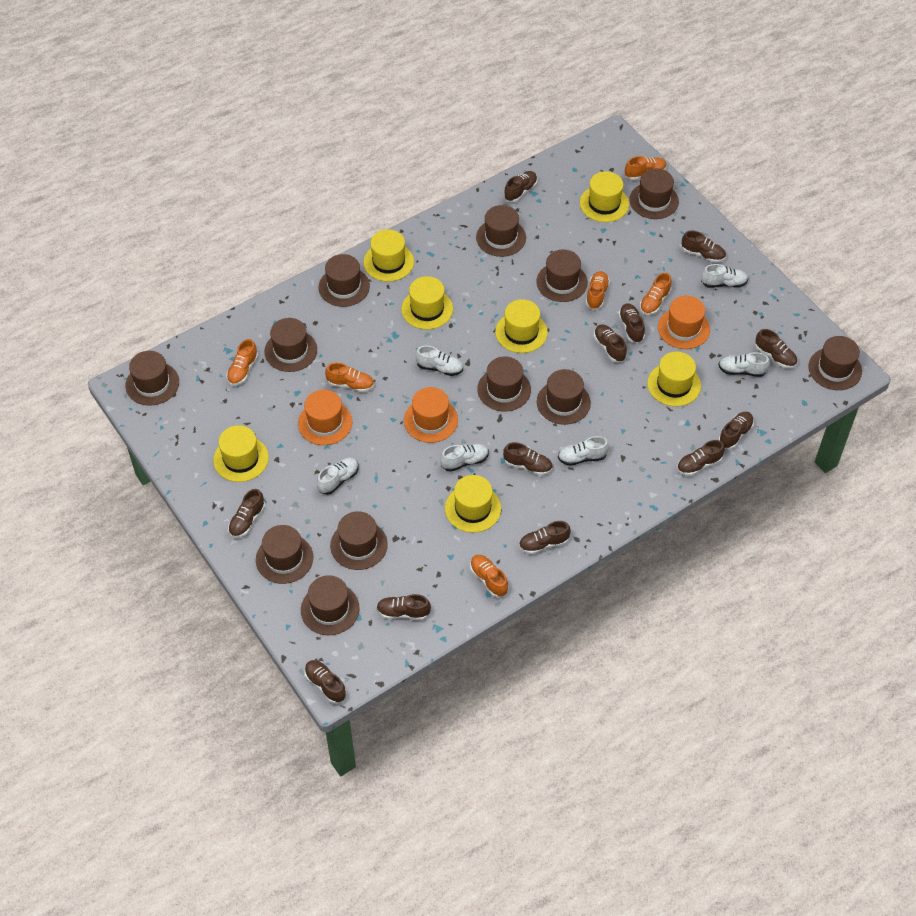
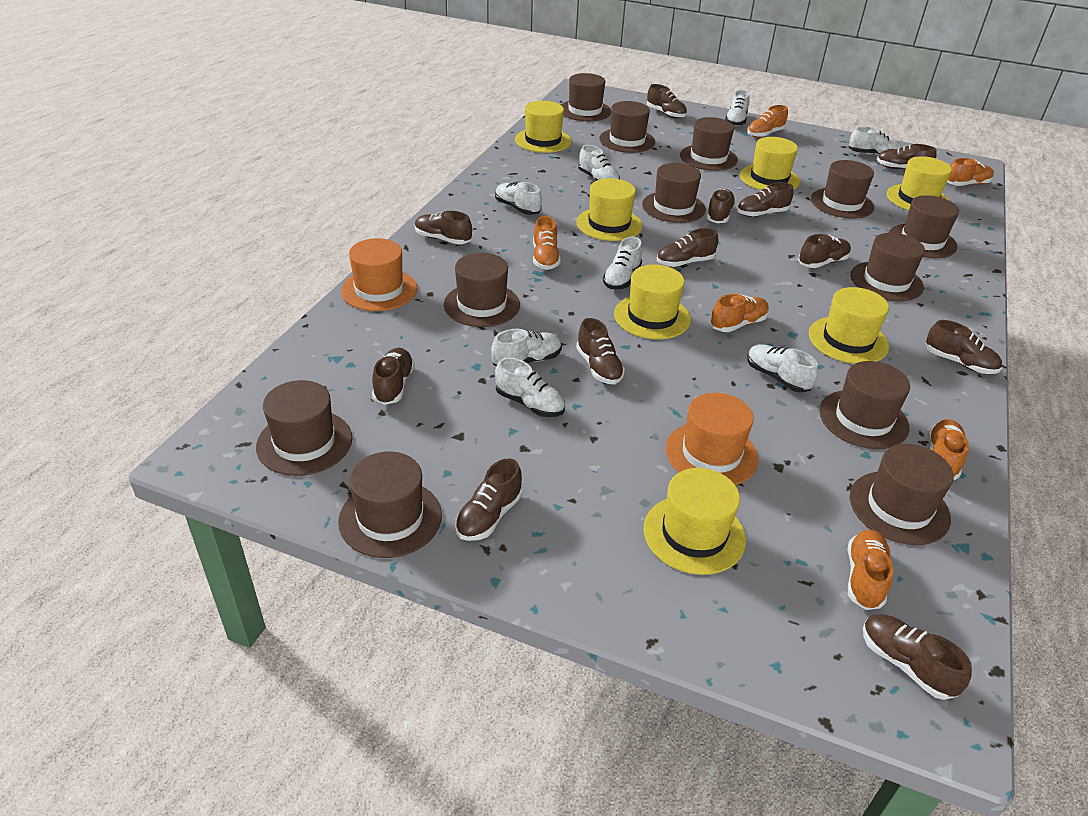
orange hat: [298,390,352,445] [404,387,458,443] [658,296,710,349] = 3 -> [341,238,417,311] [665,393,758,485] = 2
white shoe: [317,457,359,495] [415,345,463,376] [440,444,489,472] [558,436,609,466] [701,264,748,288] [718,352,770,377] = 6 -> [491,329,562,366] [495,182,542,215] [495,357,565,417] [578,145,620,181] [603,237,642,289] [725,90,750,126] [747,344,818,393] [848,127,901,156] = 8

